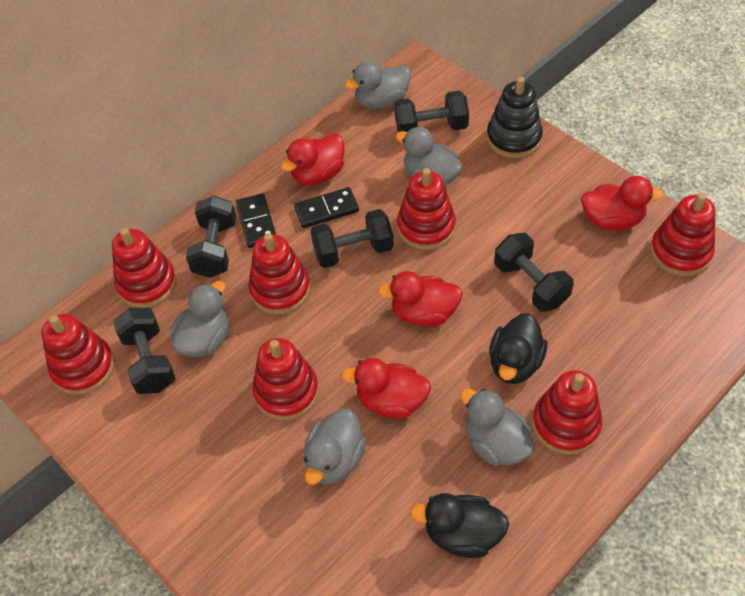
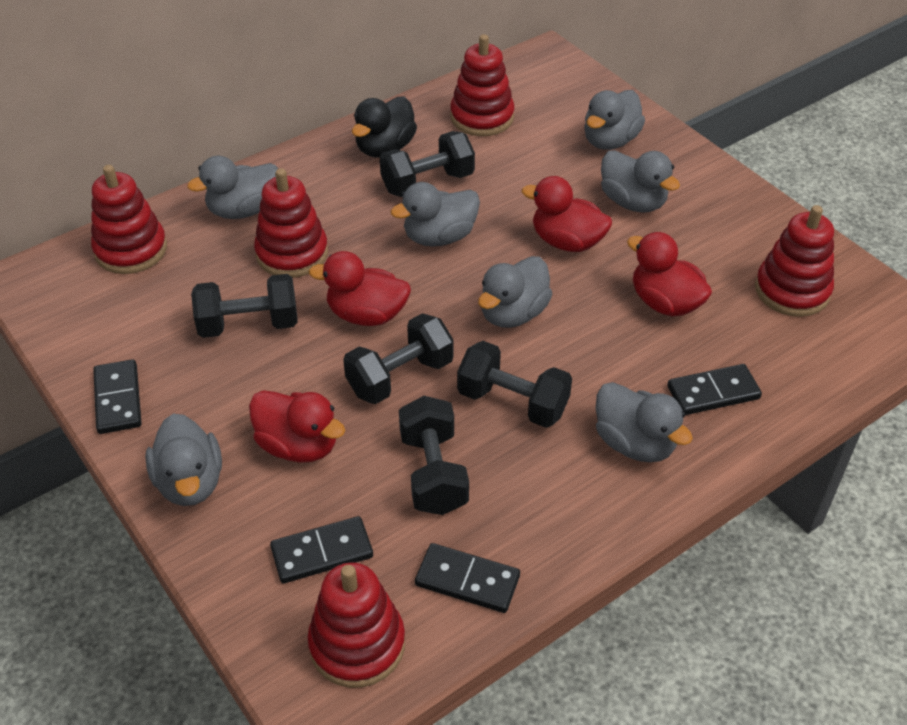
black domino: [236,193,276,248] [294,187,359,228] = 2 -> [93,359,142,434] [270,516,373,583] [415,543,520,613] [667,364,762,415] = 4
black duck: [410,493,509,558] [489,313,547,384] = 2 -> [352,96,417,158] = 1
black stacking toy: [487,77,543,158] = 1 -> none = 0
grey duck: [170,281,229,357] [304,409,366,485] [345,62,411,109] [395,127,463,186] [460,388,535,466] = 5 -> [145,414,222,506] [187,156,278,219] [391,182,480,247] [478,256,552,328] [584,90,645,150] [596,382,693,462] [601,150,680,213] = 7
red stacking toy: [41,314,115,395] [112,228,177,308] [248,233,310,314] [252,338,319,420] [397,168,456,250] [532,370,602,455] [650,193,716,276] = 7 -> [91,165,167,274] [254,168,328,278] [307,562,405,688] [450,34,514,136] [755,205,834,317] = 5

